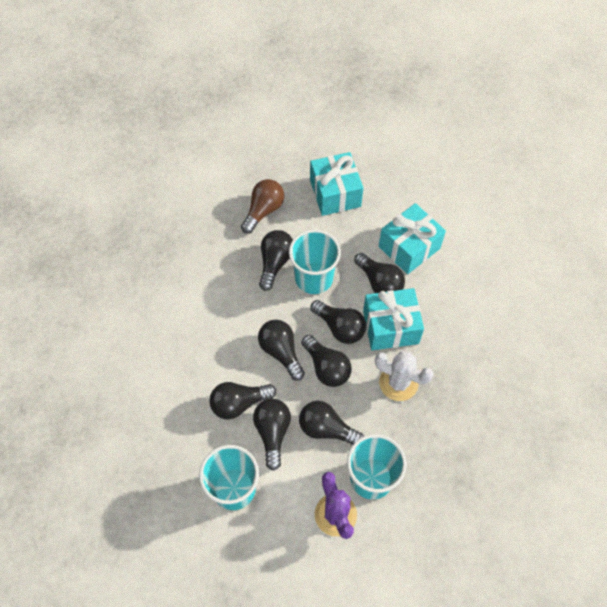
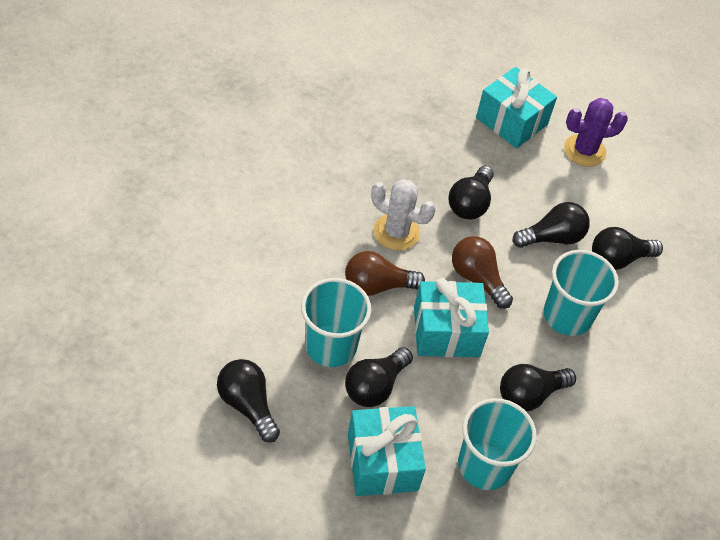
black light bulb: [209,382,276,420] [253,399,291,471] [258,320,305,381] [259,230,293,291] [299,401,364,445] [301,335,352,387] [311,300,366,344] [354,253,405,293] = 8 -> [217,359,280,442] [345,347,413,407] [449,166,494,220] [500,364,576,412] [513,202,590,248] [592,227,663,270] = 6
brown light bulb: [241,179,284,234] = 1 -> [345,251,425,296] [452,236,513,309] = 2

